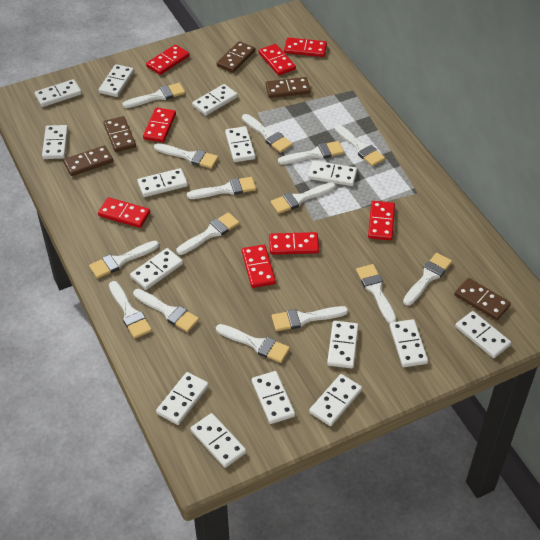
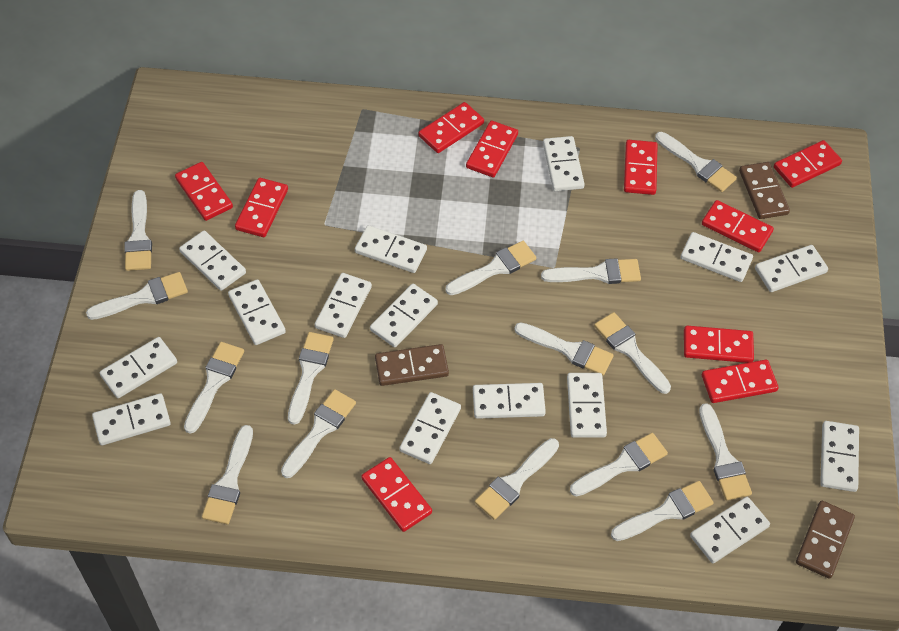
brown domino: [63,145,113,176] [104,116,136,152] [217,41,255,73] [265,77,311,98] [455,278,511,320] = 5 -> [375,344,449,386] [739,162,790,219] [796,501,855,579] = 3
red domino: [98,197,150,228] [143,108,176,142] [146,44,189,75] [242,245,276,288] [259,44,296,75] [269,232,319,255] [284,38,327,57] [368,201,395,240] = 8 -> [175,162,233,221] [235,178,288,237] [361,457,432,532] [419,102,484,153] [466,121,518,178] [624,140,658,195] [684,326,754,363] [702,200,774,252] [702,360,778,403] [774,140,842,188] = 10

